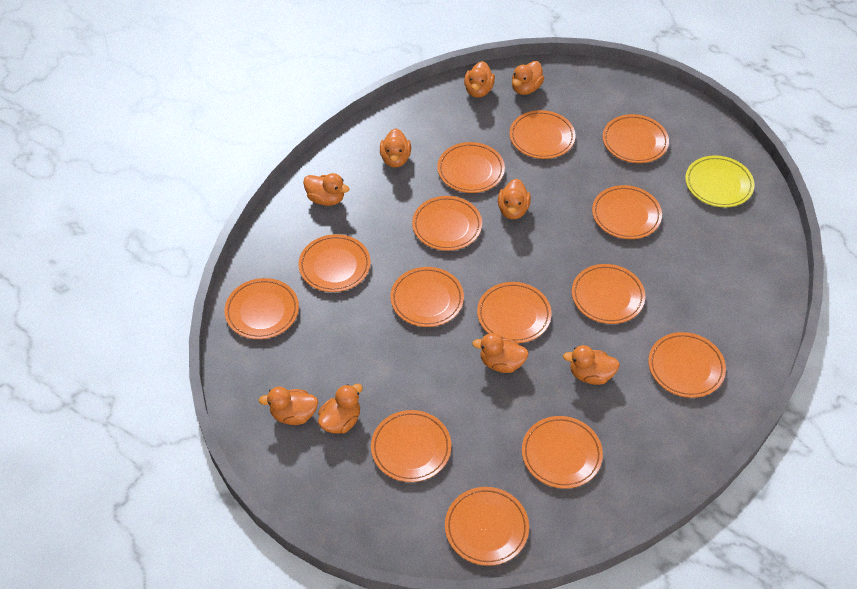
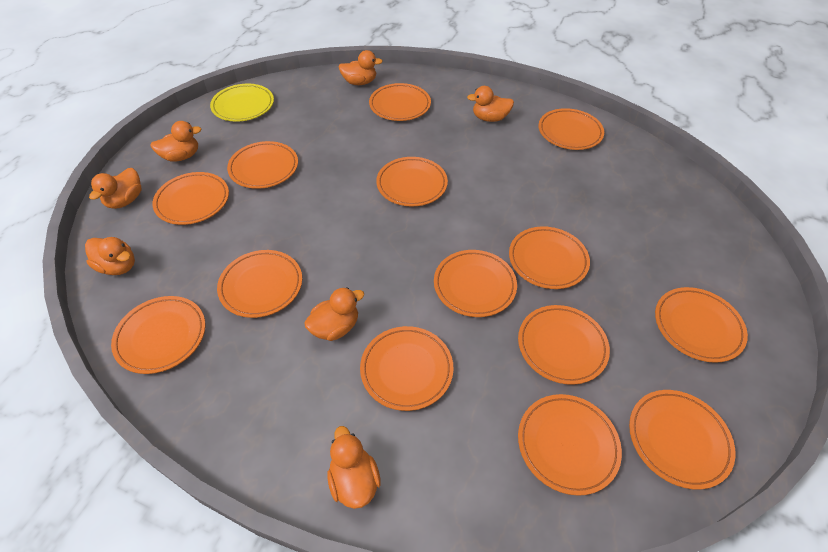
orange duck: [259,387,318,425] [303,173,349,206] [318,384,363,434] [380,128,411,168] [464,61,495,98] [472,333,529,373] [498,179,531,219] [512,61,544,95] [563,345,620,385] = 9 -> [85,237,135,275] [89,168,142,209] [150,121,201,162] [304,287,364,341] [327,426,381,509] [338,50,383,85] [467,86,514,122] = 7

